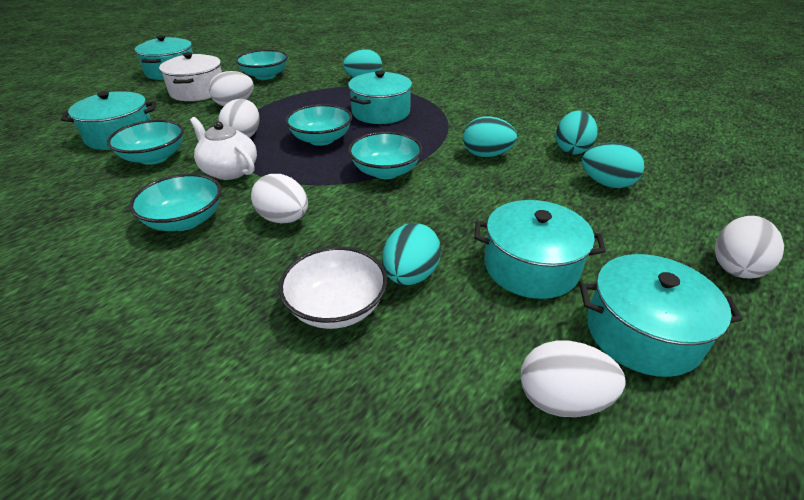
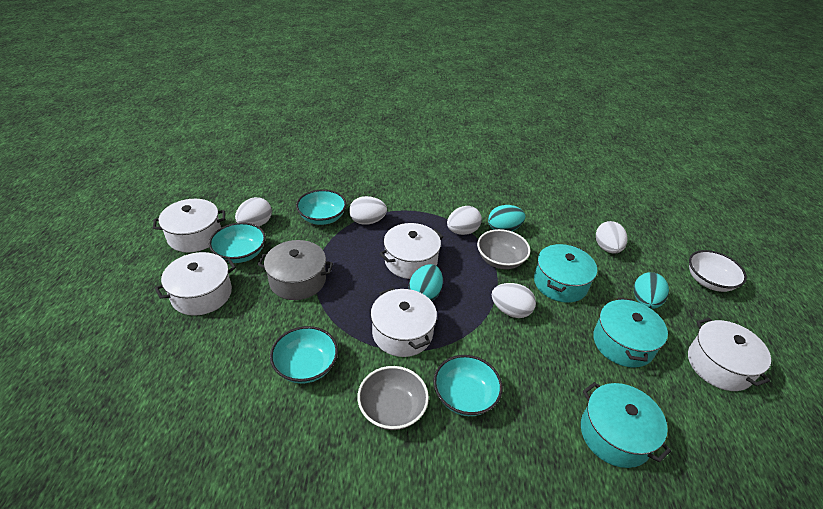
grey bowl: none = 0 -> [357,366,429,430] [477,229,530,269] = 2
grey pot: none = 0 -> [257,240,333,300] = 1
turquoise bowl: [107,120,184,165] [129,173,222,231] [236,50,288,80] [285,104,352,146] [348,132,423,179] = 5 -> [209,222,266,263] [270,326,338,384] [296,189,346,225] [433,355,503,416] = 4
turquoise egg: [343,49,382,78] [382,223,441,285] [463,116,517,157] [556,111,598,154] [582,143,644,188] = 5 -> [409,264,443,301] [488,205,525,231] [634,272,669,309] = 3
turquoise pot: [61,91,156,150] [135,35,193,80] [348,71,412,124] [474,200,606,299] [580,254,743,377] = 5 -> [534,244,597,303] [581,382,671,468] [593,297,668,368] = 3
white pot: [159,52,222,101] = 1 -> [153,199,225,252] [155,252,236,316] [371,288,437,357] [379,223,443,279] [688,318,771,391] = 5
white teapot: [190,117,257,180] = 1 -> none = 0

